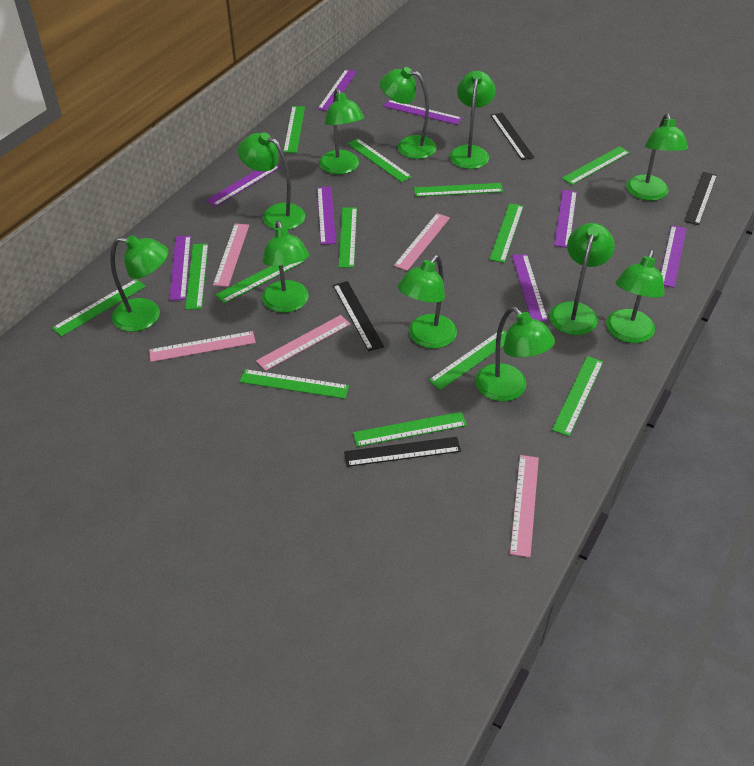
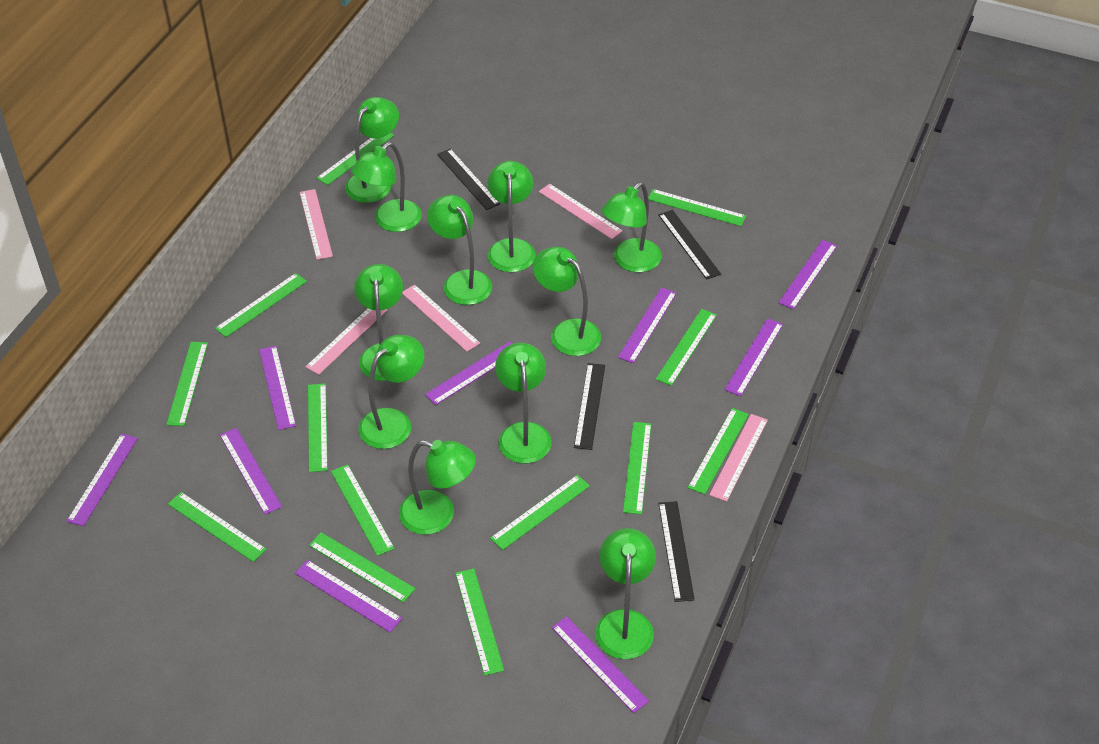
purple ruler: [169,236,191,301] [206,165,280,207] [317,187,336,245] [318,69,357,111] [383,100,462,125] [512,254,548,321] [554,190,577,248] [661,225,687,288] = 8 -> [67,434,138,526] [220,428,282,514] [259,346,296,430] [295,560,402,632] [425,341,512,405] [552,617,649,713] [618,287,677,363] [725,318,783,396] [778,240,837,309] = 9

